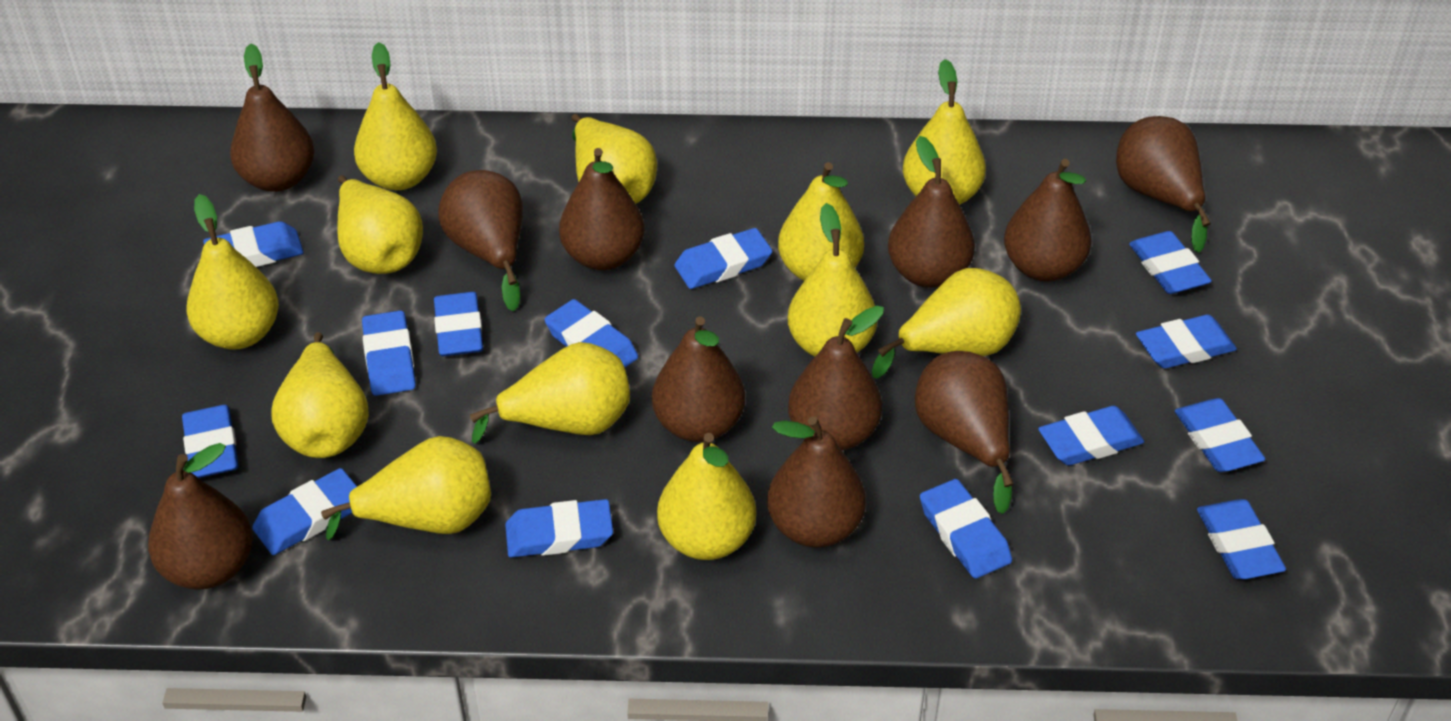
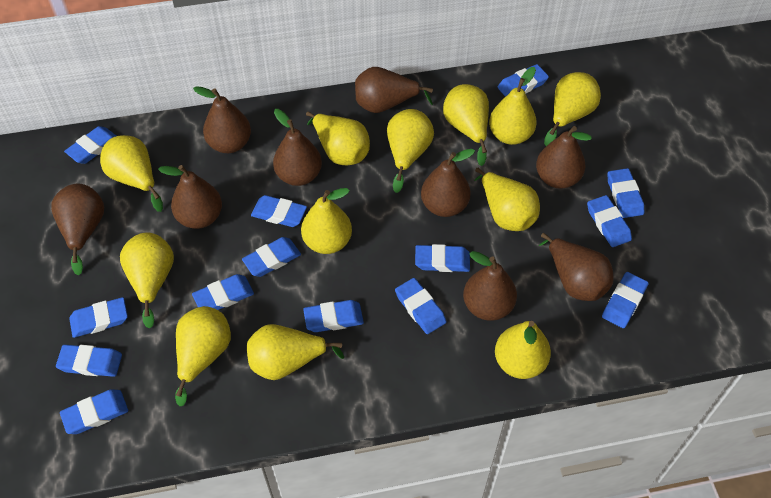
brown pear: [148,443,253,590] [230,44,314,192] [438,170,523,311] [559,148,645,270] [652,317,745,442] [767,416,866,548] [788,306,884,450] [888,136,975,288] [915,351,1014,514] [1004,159,1091,281] [1116,116,1211,253] = 11 -> [51,184,104,275] [158,165,222,229] [193,86,251,153] [273,109,322,186] [355,67,433,113] [421,149,475,217] [463,251,517,321] [536,126,592,189] [539,233,614,301] = 9

